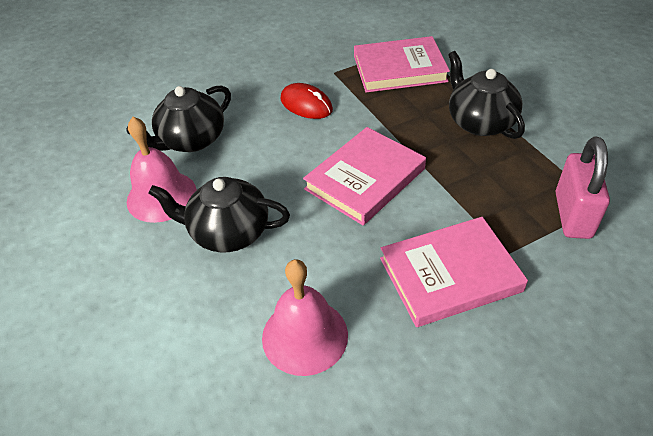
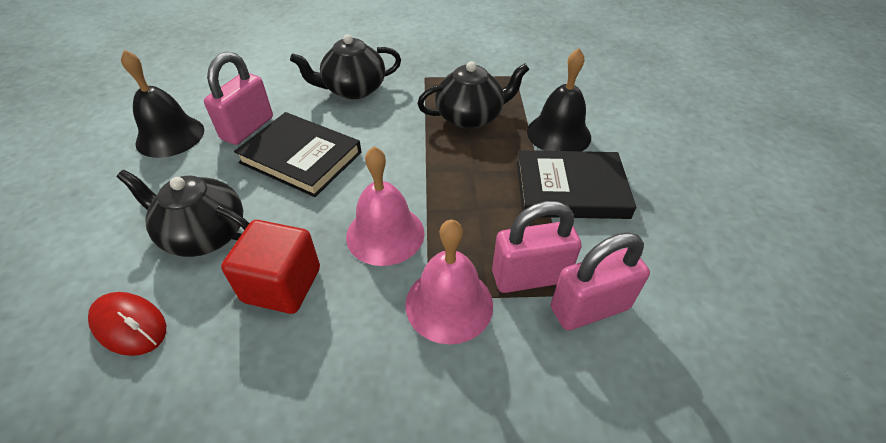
black bell: none = 0 -> [121,50,204,158] [527,48,591,151] = 2
black book: none = 0 -> [234,112,361,197] [517,150,636,219] = 2
pink book: [303,127,426,225] [354,36,450,92] [380,217,528,327] = 3 -> none = 0
pink padlock: [556,137,610,239] = 1 -> [204,51,273,145] [492,201,582,293] [551,232,650,331] = 3
red cube: none = 0 -> [221,220,320,314] = 1

